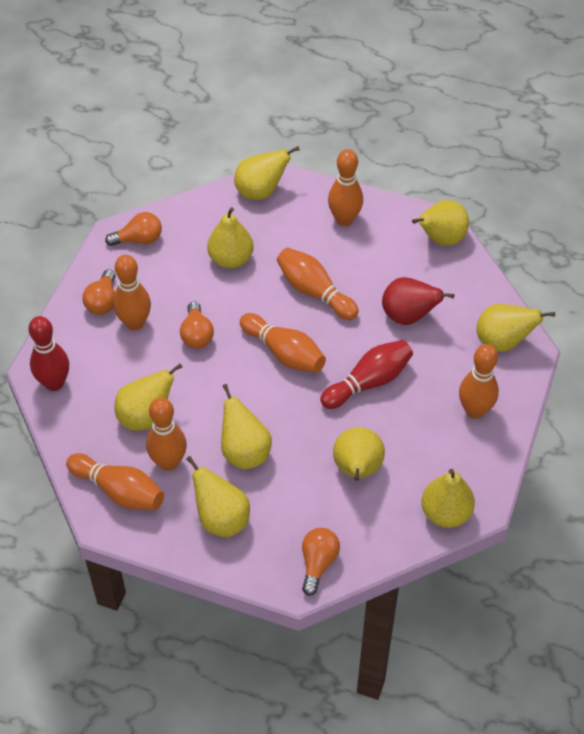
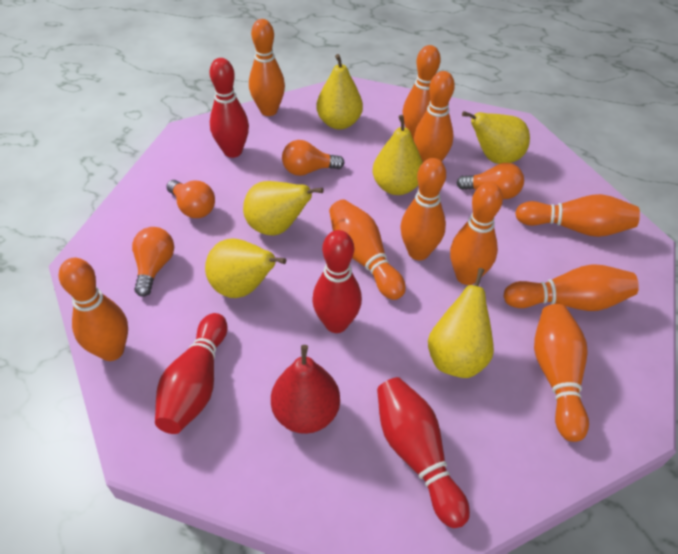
orange bowling pin: [66,453,164,510] [113,255,151,331] [146,397,187,471] [240,313,326,372] [277,247,359,320] [328,149,363,226] [459,344,499,419] = 7 -> [59,258,128,361] [249,19,285,116] [329,199,406,300] [400,158,446,260] [403,45,441,140] [414,71,455,162] [450,182,503,285] [503,264,639,311] [515,194,640,237] [534,304,589,442] = 10
red bowling pin: [28,316,69,391] [320,340,413,409] = 2 -> [155,313,227,434] [210,58,249,158] [312,230,362,333] [377,377,470,528] = 4
yellow pear: [115,363,182,431] [186,456,250,537] [207,207,254,269] [221,384,272,469] [234,146,300,200] [333,427,385,481] [412,200,469,246] [422,469,475,528] [476,304,555,352] = 9 -> [205,238,286,298] [243,181,324,235] [316,54,363,130] [373,115,423,195] [428,268,494,378] [462,111,530,164] = 6

